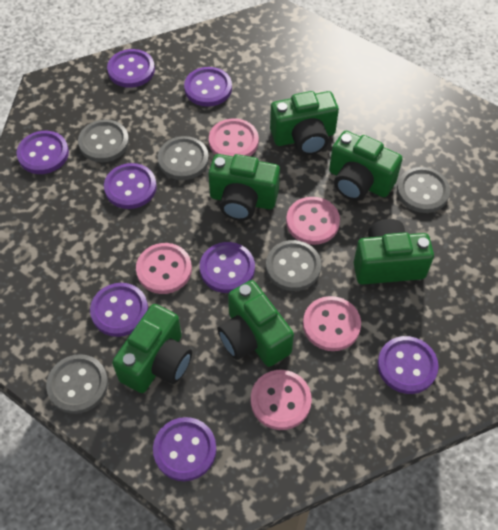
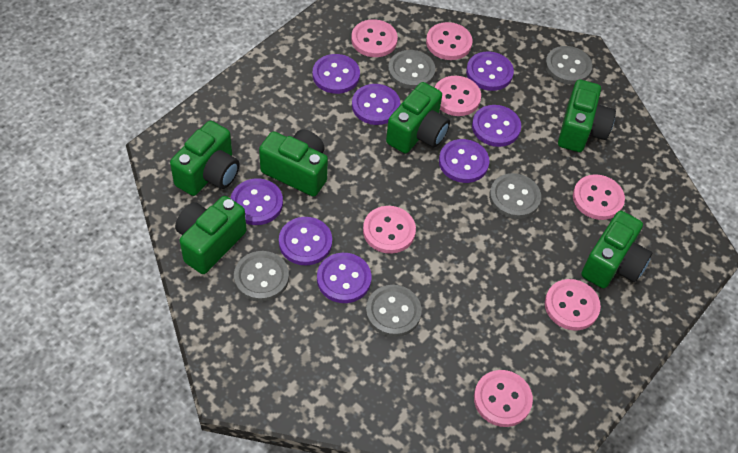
pink button: [136,243,192,294] [209,118,259,156] [251,370,312,430] [286,197,340,245] [303,296,361,351] = 5 -> [351,19,398,57] [363,206,416,254] [426,22,473,60] [435,76,481,116] [474,370,533,427] [545,279,601,331] [573,174,625,220] = 7

